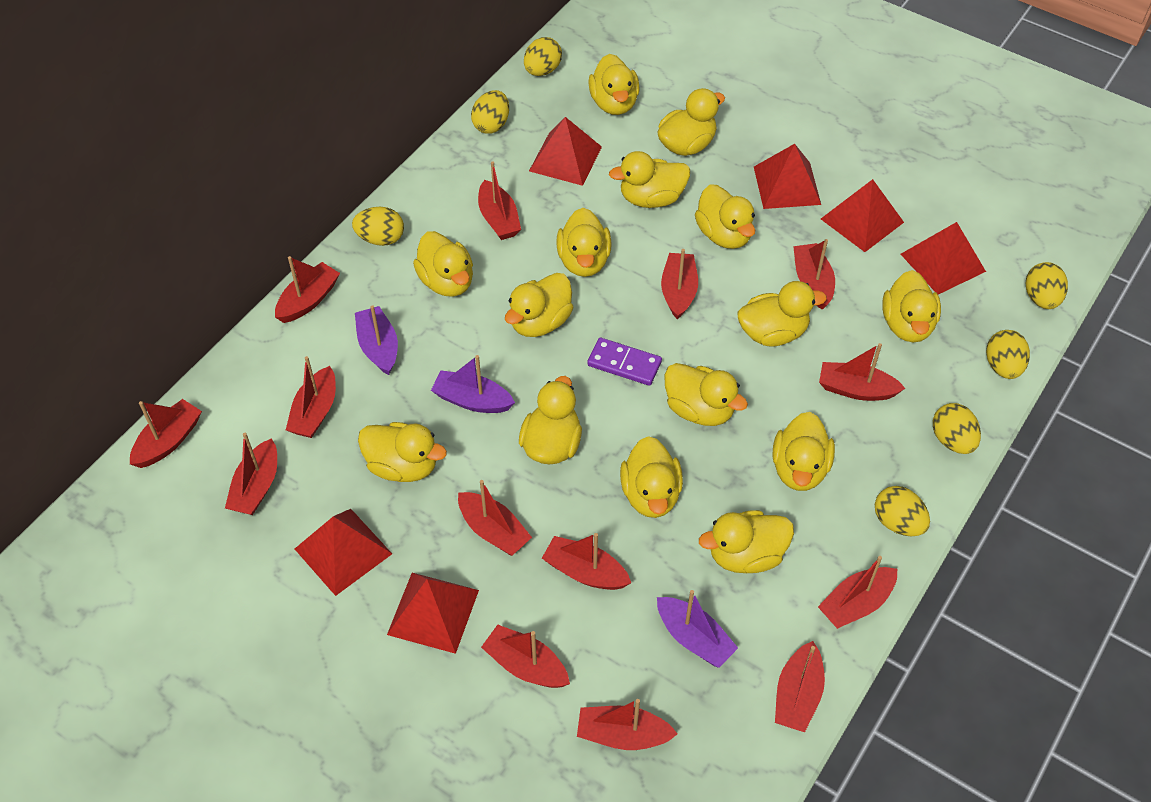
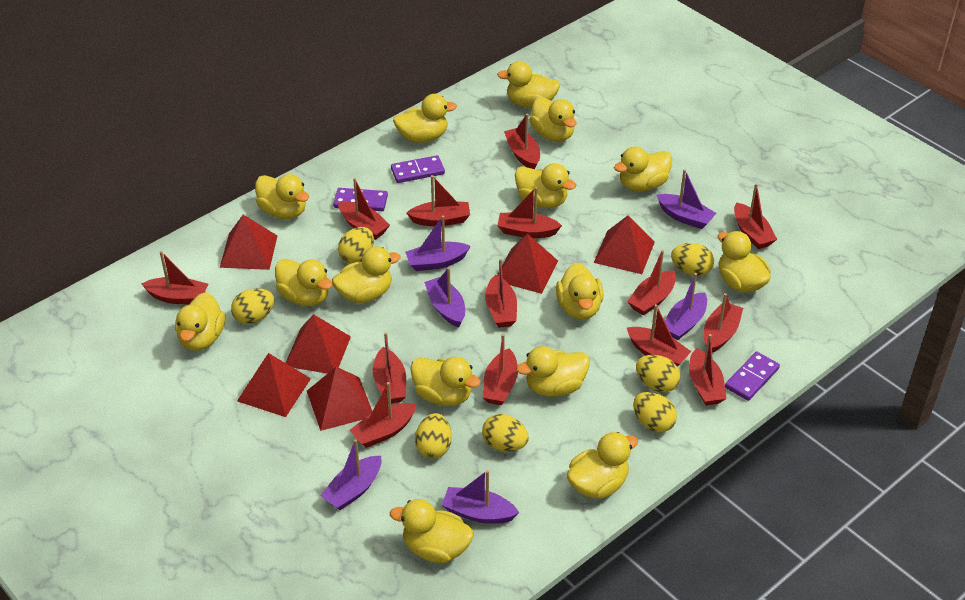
purple boat: [355,305,398,375] [431,355,515,413] [657,590,738,668] = 3 -> [320,439,381,510] [405,216,470,271] [424,267,465,328] [442,470,519,524] [657,169,716,229] [665,273,707,340] = 6
purple domino: [587,338,662,386] = 1 -> [333,188,388,211] [391,155,445,183] [725,352,780,401] = 3

